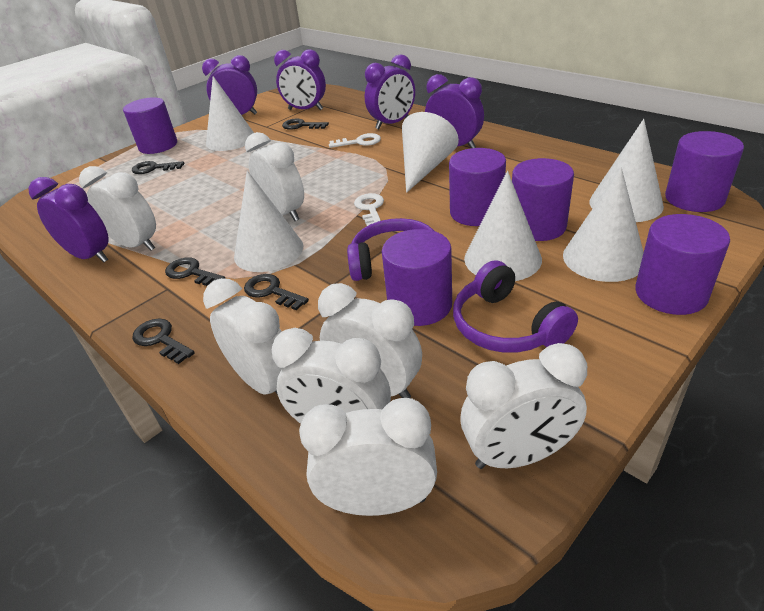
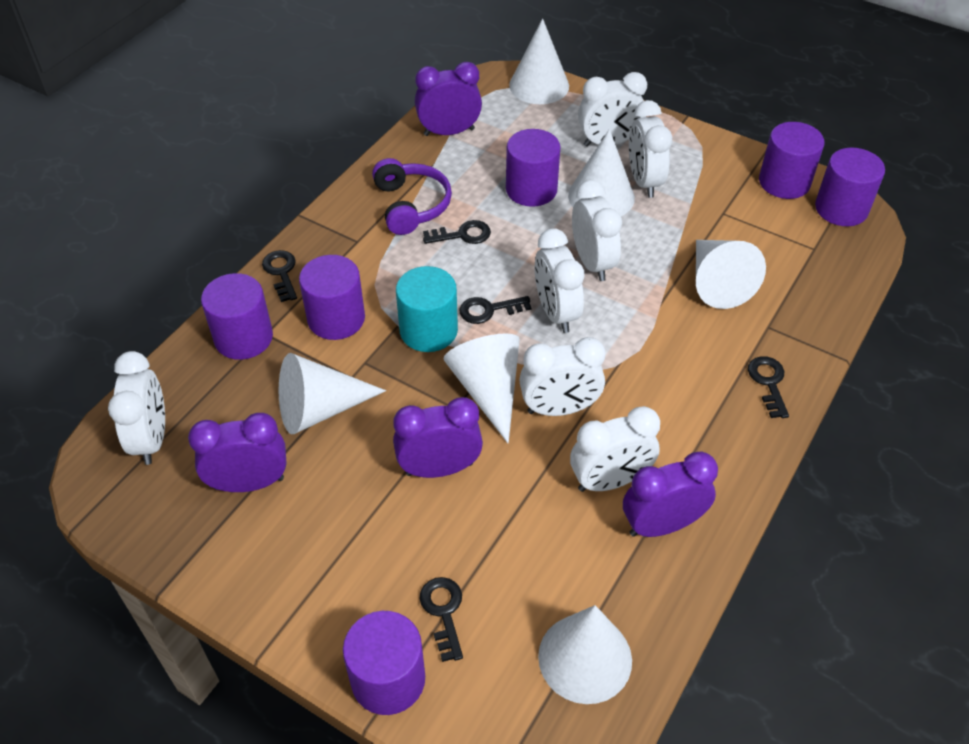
purple clock: [28,177,109,263] [202,55,257,115] [274,49,326,110] [365,54,415,129] [425,74,484,148] = 5 -> [188,413,287,492] [393,397,483,478] [415,62,482,136] [623,451,718,537] = 4
purple headphones: [347,218,434,281] [453,261,578,353] = 2 -> [372,158,452,235] = 1
turquoise cylinder: none = 0 -> [396,266,458,352] = 1
white key: [329,133,381,148] [354,193,384,226] = 2 -> none = 0

